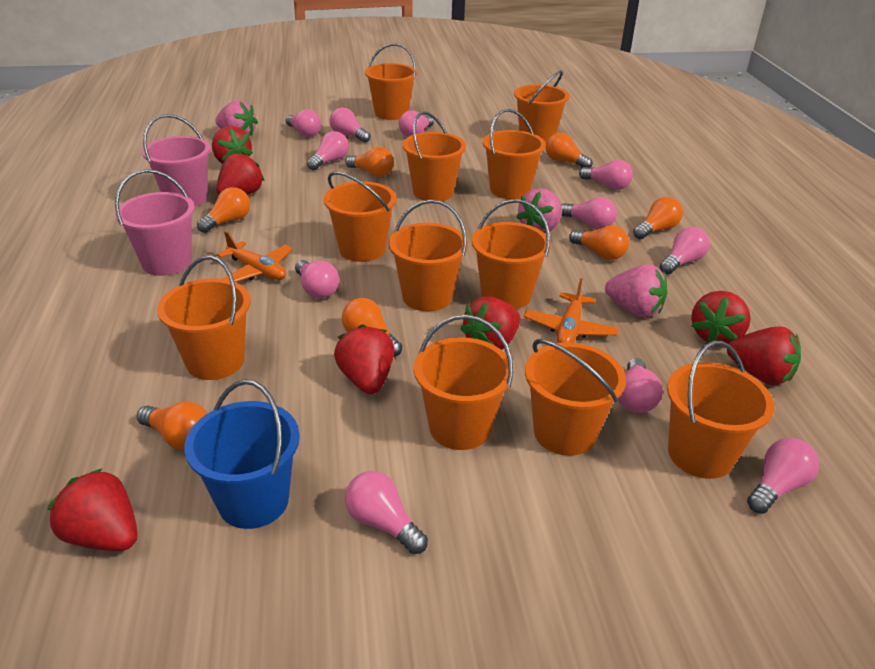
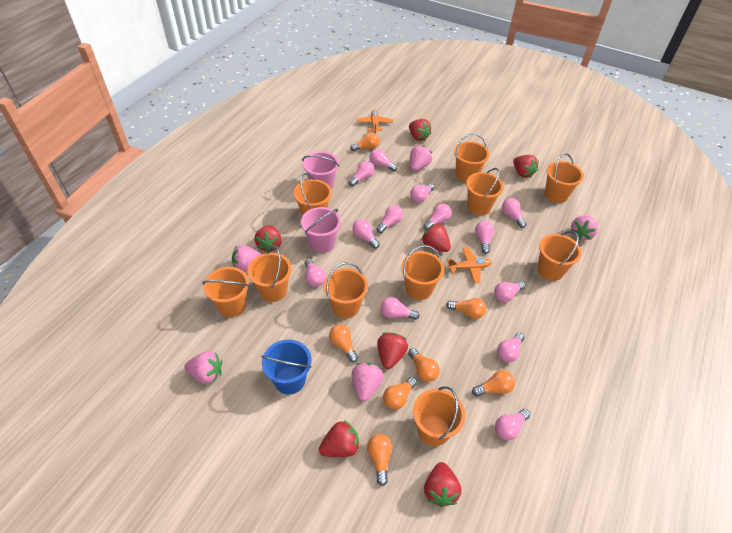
orange bucket: [157,256,251,380] [324,171,396,262] [365,43,417,120] [389,200,468,311] [403,111,466,201] [414,315,513,450] [472,199,551,309] [483,109,546,199] [514,70,569,143] [525,339,626,456] [667,341,774,479] = 11 -> [202,267,250,317] [248,247,292,302] [293,173,332,216] [324,262,368,318] [401,245,444,300] [413,386,465,446] [454,133,490,182] [466,168,504,215] [537,231,582,281] [545,153,584,203] = 10
pink light bulb: [286,109,321,137] [295,260,339,298] [307,131,349,171] [329,107,371,143] [345,471,428,554] [399,110,434,137] [562,197,617,229] [579,160,633,190] [618,358,662,413] [660,227,710,275] [747,438,819,514] = 11 -> [305,259,326,287] [349,161,374,186] [352,219,380,249] [369,149,397,172] [376,205,403,233] [381,297,420,320] [410,184,435,203] [424,204,452,230] [475,221,494,254] [494,281,525,302] [495,409,531,440] [497,333,525,362] [502,198,527,228] = 13
pink strawberry: [215,100,258,136] [516,188,562,233] [605,264,667,317] = 3 -> [184,351,222,384] [232,245,262,272] [352,363,384,401] [410,146,432,171] [571,215,598,240] = 5

